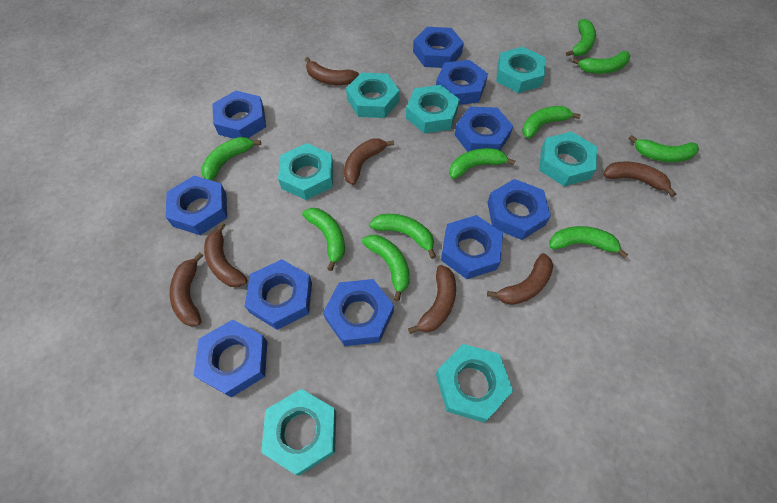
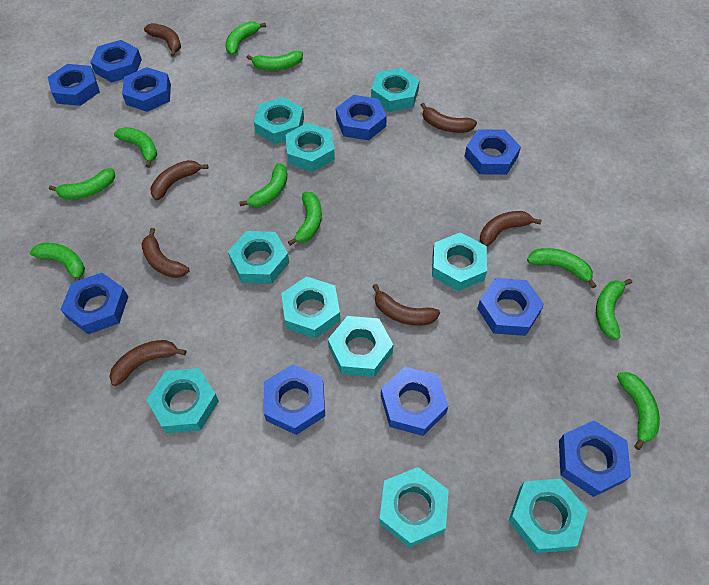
turquoise nut: [261,389,336,476] [278,143,333,200] [346,73,400,118] [406,85,460,133] [436,344,513,422] [496,47,545,93] [539,132,597,186] = 7 -> [146,368,219,433] [228,231,289,284] [254,97,304,144] [281,276,340,339] [285,123,335,172] [328,316,393,377] [371,68,420,112] [379,467,449,548] [432,232,487,291] [509,478,588,553] = 10

